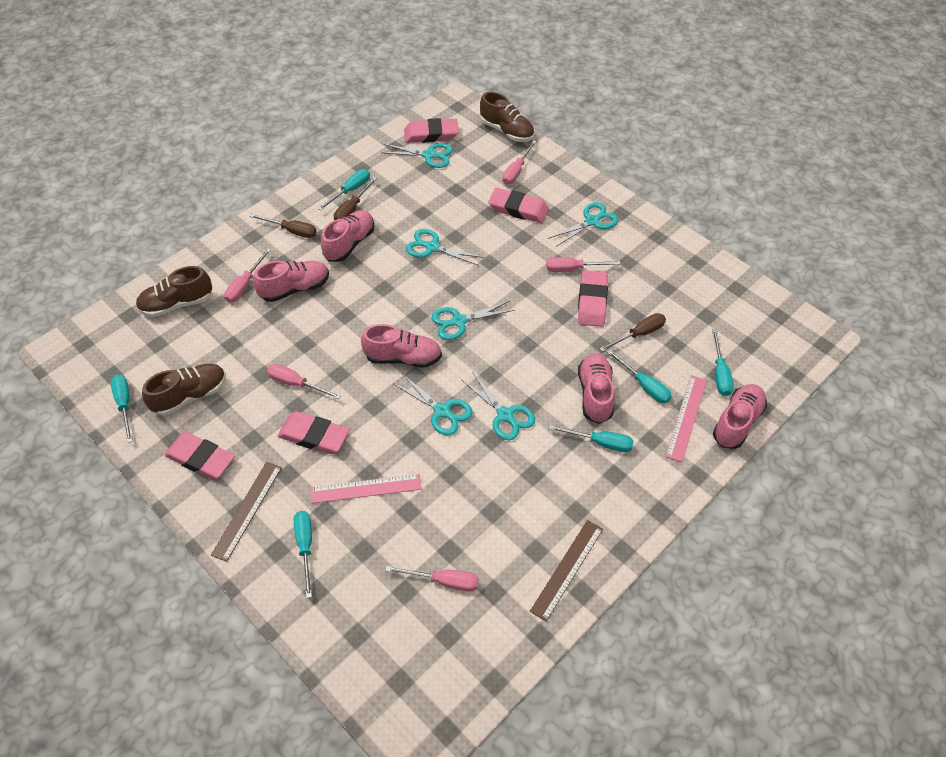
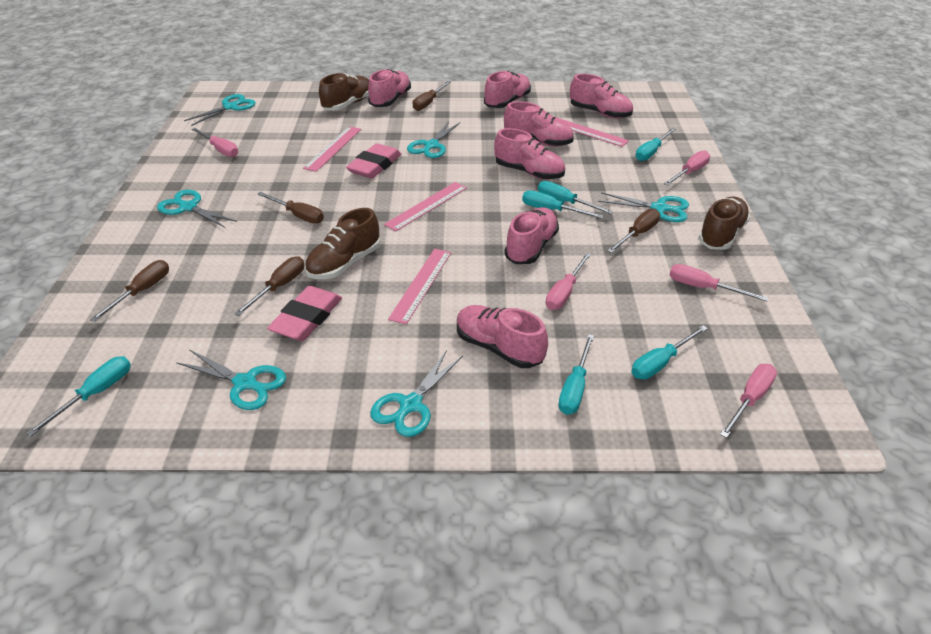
brown ruler: [211,462,282,562] [530,520,603,622] = 2 -> none = 0
brown screwdriver: [250,214,317,238] [334,177,377,220] [599,313,666,352] = 3 -> [90,260,169,322] [234,256,304,316] [257,192,324,224] [413,81,451,111] [607,209,660,253] = 5
pink eraser: [165,432,235,480] [278,412,350,454] [404,118,459,143] [488,188,549,223] [578,270,608,327] = 5 -> [267,286,342,341] [346,143,401,178] = 2
pink ruler: [310,474,422,503] [665,375,707,462] = 2 -> [303,126,361,172] [384,182,467,231] [388,249,451,325] [552,116,629,147] = 4
pink shoe: [253,261,329,302] [321,210,374,262] [361,324,442,368] [578,353,615,424] [713,384,767,449] = 5 -> [368,69,411,107] [457,305,548,368] [484,71,531,108] [494,128,565,180] [504,101,574,147] [504,207,559,264] [570,74,633,119] = 7

